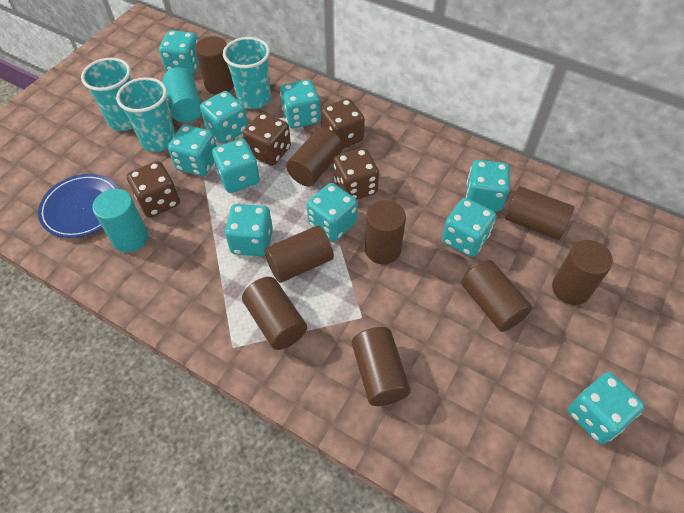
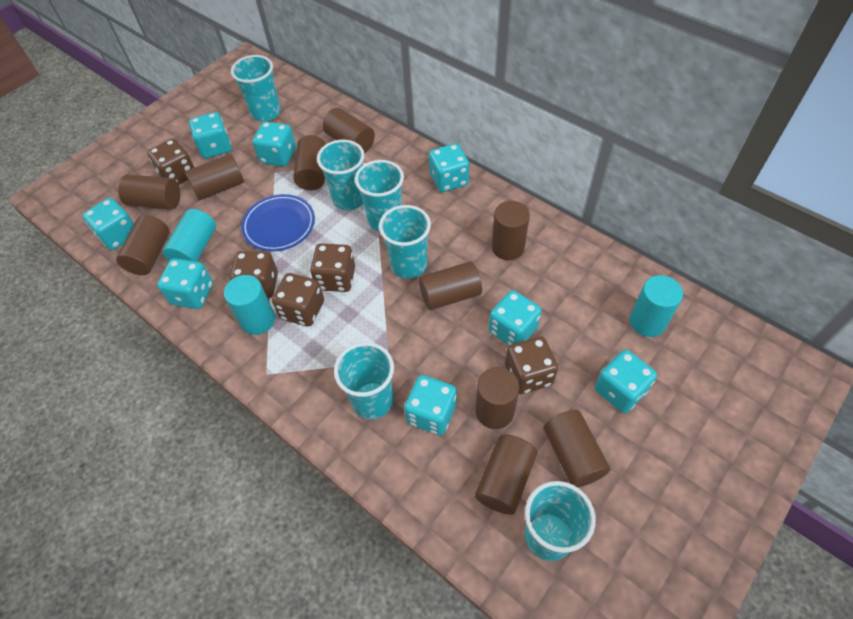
brown cylinder: [195,36,234,95] [242,277,307,350] [264,226,334,283] [286,127,343,186] [352,327,411,406] [365,200,406,264] [462,260,533,332] [505,186,574,240] [552,240,613,305] = 9 -> [116,215,170,275] [118,174,180,210] [185,154,244,200] [293,135,326,190] [323,108,375,153] [419,261,482,310] [475,367,520,429] [475,434,537,515] [492,201,530,260] [543,410,610,487] = 10
brown dice: [127,161,180,217] [243,112,291,166] [321,98,365,149] [333,148,379,200] = 4 -> [147,138,195,184] [230,251,278,298] [272,273,324,326] [310,243,355,292] [505,336,558,394] = 5
turquoise cup: [81,58,133,131] [116,77,176,152] [223,37,271,109] = 3 -> [231,55,281,121] [317,140,365,210] [334,342,394,419] [355,160,404,231] [379,205,431,279] [525,481,596,561] = 6
turquoise cylinder: [92,189,148,252] [163,67,201,123] = 2 -> [163,209,216,262] [224,275,275,335] [630,275,683,337] = 3
turquoise dice: [159,30,199,75] [168,125,217,176] [200,91,248,143] [212,139,260,193] [225,204,273,256] [280,79,321,129] [307,183,358,242] [442,198,496,257] [466,160,510,211] [568,372,645,444] = 10 -> [82,198,134,250] [157,258,213,309] [189,112,231,158] [252,122,296,167] [404,375,457,435] [429,143,469,192] [489,290,542,346] [595,350,657,413] = 8

